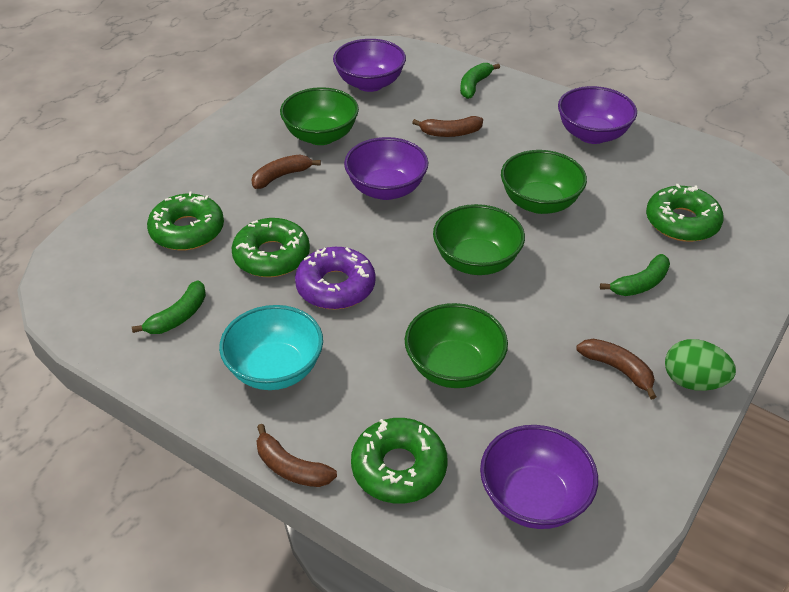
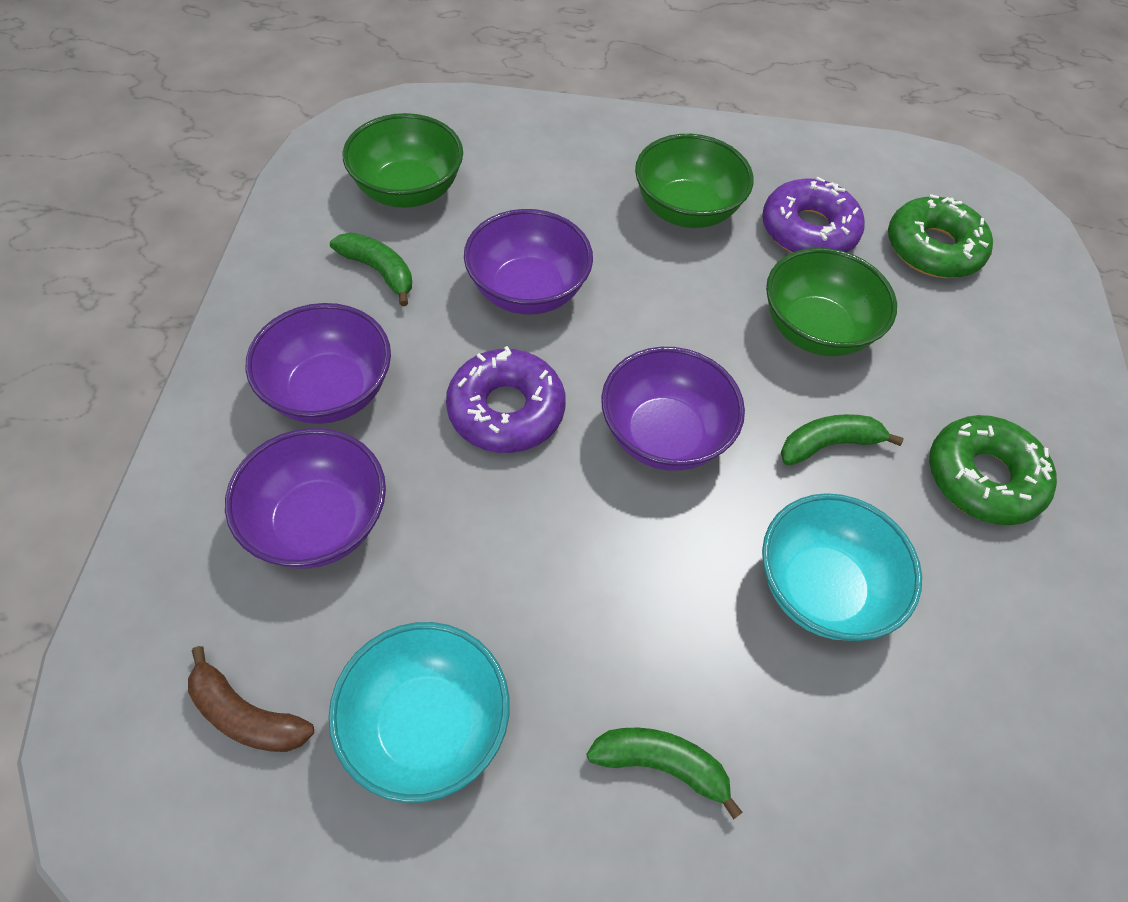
brown banana: [251,154,321,189] [257,424,337,487] [412,116,483,137] [576,339,656,399] = 4 -> [188,646,314,752] = 1
green bowl: [280,87,359,145] [405,303,508,388] [433,204,525,275] [501,150,587,214] = 4 -> [343,113,463,208] [635,134,753,228] [766,248,897,356] = 3
green donut: [147,192,224,250] [231,218,310,277] [351,418,448,503] [646,184,724,242] = 4 -> [888,194,993,278] [929,415,1057,525] = 2
green egg: [665,339,736,391] = 1 -> none = 0
purple donut: [295,247,376,309] = 1 -> [446,346,566,453] [762,177,865,253] = 2
turquoise bowl: [219,305,323,390] = 1 -> [328,622,510,803] [762,493,922,641] = 2

